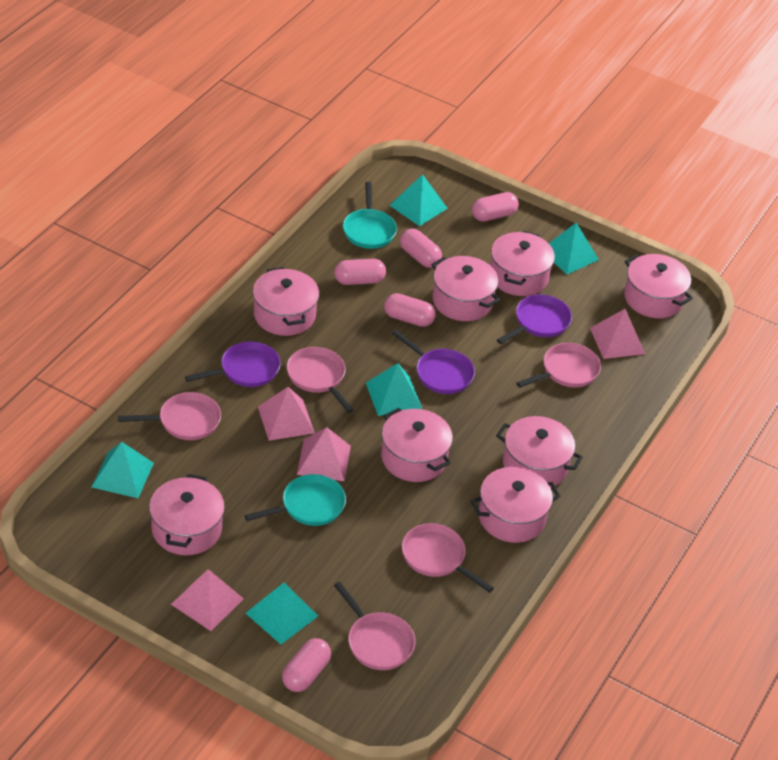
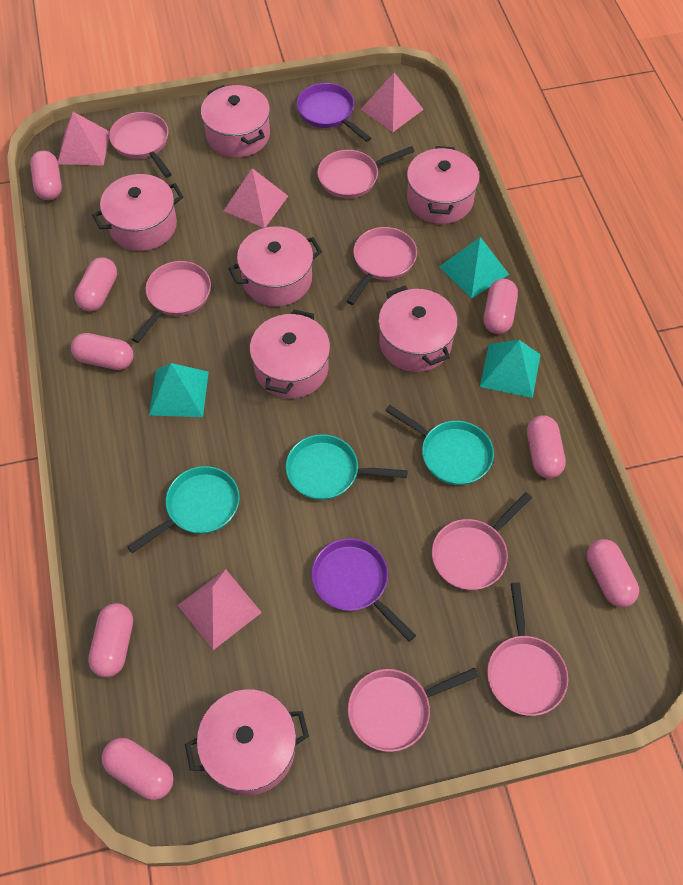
pink capsule: [282,638,331,692] [334,259,386,285] [384,293,436,327] [400,229,442,268] [472,192,519,222] = 5 -> [30,151,62,200] [71,333,133,370] [74,257,117,311] [88,603,133,677] [102,738,174,800] [484,279,518,334] [527,415,565,478] [587,539,639,607] = 8
pink pan: [118,392,221,440] [287,347,354,413] [334,582,415,670] [402,523,494,593] [516,343,601,388] = 5 -> [109,112,172,178] [132,261,211,343] [318,146,415,198] [346,227,417,305] [348,668,479,752] [432,492,532,590] [487,583,568,716] = 7
pink pot: [149,474,225,555] [253,267,319,336] [381,408,453,482] [431,256,500,321] [471,467,561,543] [490,231,555,296] [496,416,583,488] [624,254,693,318] = 8 -> [92,174,183,251] [185,689,309,795] [201,85,270,158] [228,226,322,306] [250,310,330,399] [378,286,458,372] [407,146,480,224] = 7
purple pan: [185,341,281,387] [392,330,475,394] [497,294,572,344] = 3 -> [297,83,371,142] [311,538,416,642] = 2
turquoise pan: [245,474,346,526] [343,182,397,249] = 2 -> [128,466,240,553] [286,434,408,500] [385,405,494,485] = 3
turquoise pyramid: [92,442,154,498] [246,583,318,644] [366,363,422,416] [389,174,448,226] [549,223,599,274] = 5 -> [149,363,209,417] [439,237,509,299] [480,340,541,398] = 3

